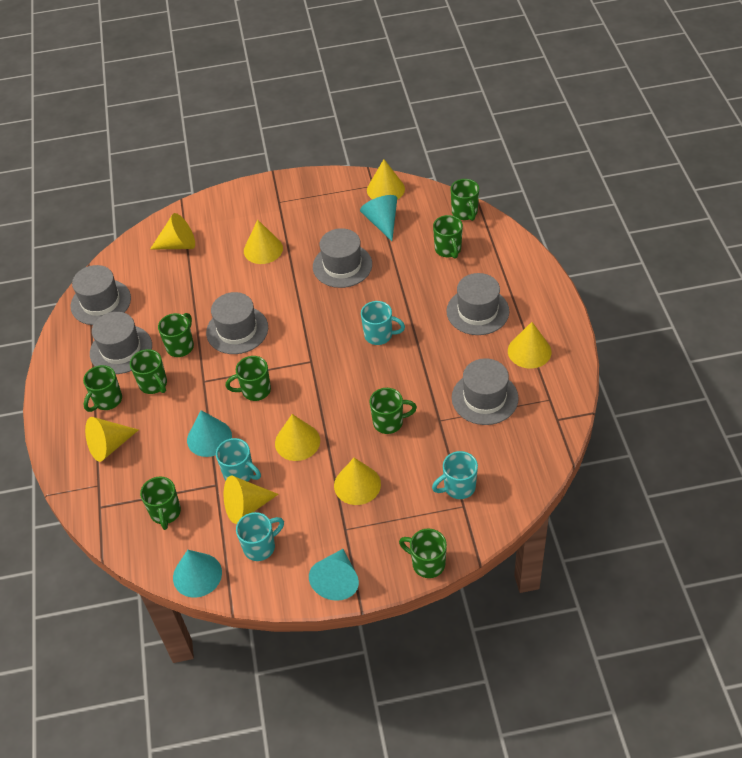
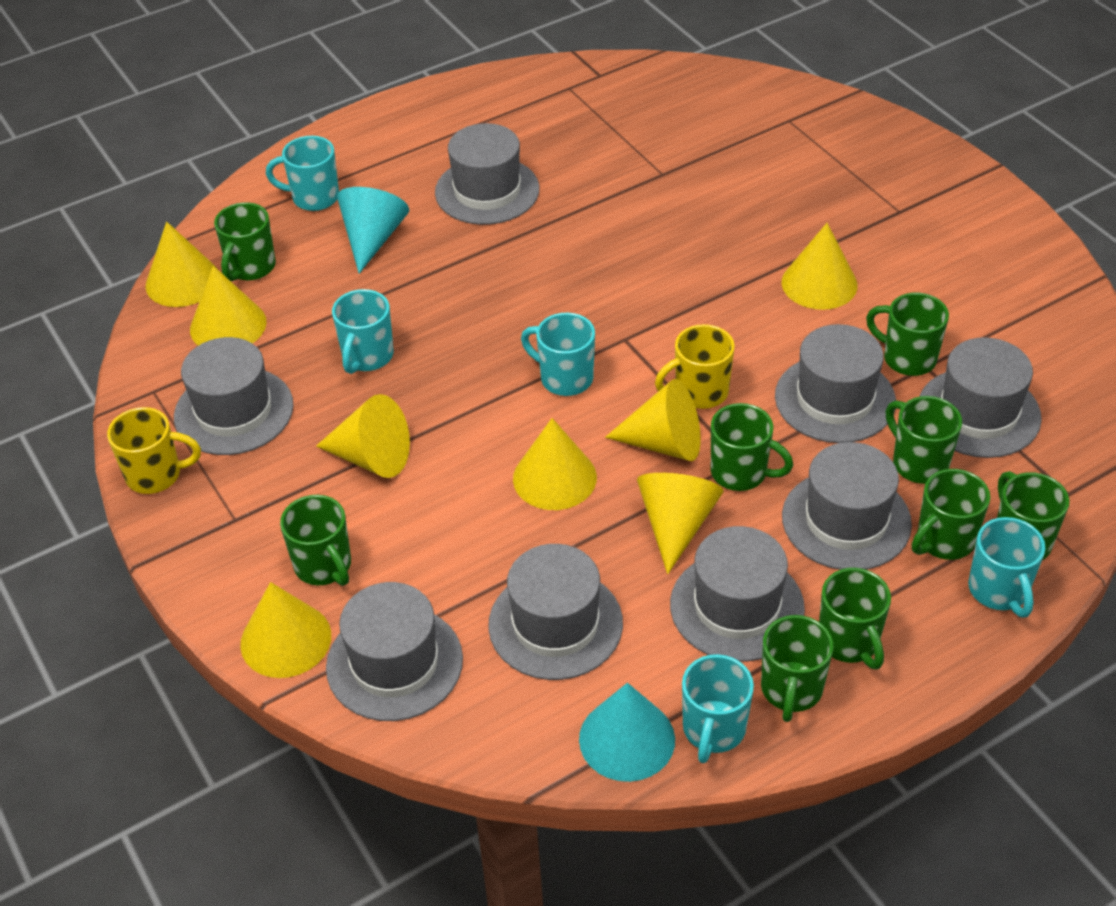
grey hat: [71,265,131,325] [90,312,152,374] [206,292,268,354] [313,228,372,288] [447,273,509,335] [452,358,519,425] = 6 -> [174,337,293,455] [326,582,463,721] [435,123,539,225] [488,544,623,680] [670,526,805,662] [775,324,896,443] [782,442,912,570] [919,337,1042,458] = 8
turquoise cone: [173,550,222,598] [187,410,232,457] [309,549,359,601] [360,195,397,241] = 4 -> [337,187,409,274] [579,683,675,782] = 2
turquoise mug: [216,438,261,482] [236,512,284,561] [361,301,405,345] [432,451,478,499] = 4 -> [266,136,339,211] [332,289,394,374] [521,313,595,396] [682,654,754,763] [968,517,1046,617] = 5
yellow mug: none = 0 -> [107,407,201,494] [655,324,735,409] = 2

